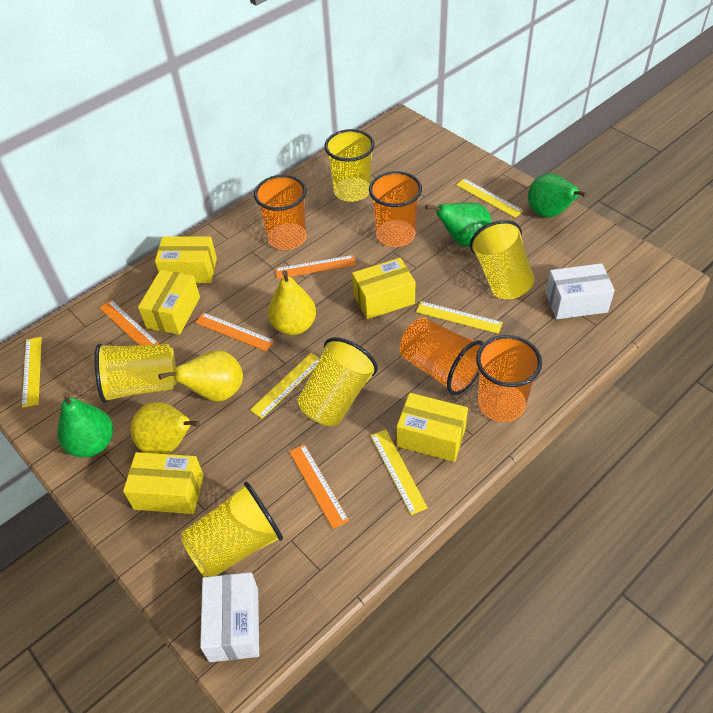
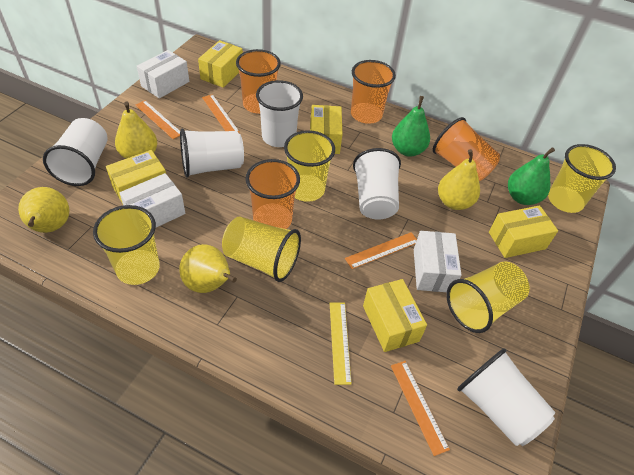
green pear: [58,392,113,457] [425,202,492,247] [528,173,587,218] = 3 -> [392,96,430,157] [508,147,555,205] = 2
white box: [200,572,259,662] [545,263,615,319] = 2 -> [120,173,185,227] [137,50,189,98] [414,231,462,292] = 3
white cup: none = 0 -> [43,118,108,186] [180,129,244,178] [256,80,303,147] [353,148,401,220] [457,348,555,446] = 5
yellow pear: [131,402,200,454] [158,350,243,402] [268,270,316,335] = 3 -> [18,187,69,233] [115,102,157,159] [179,244,237,293] [438,149,480,210] = 4
yellow ruler: [22,337,42,408] [250,353,320,419] [371,430,428,515] [416,301,503,334] [456,178,524,218] = 5 -> [330,302,351,385] = 1

